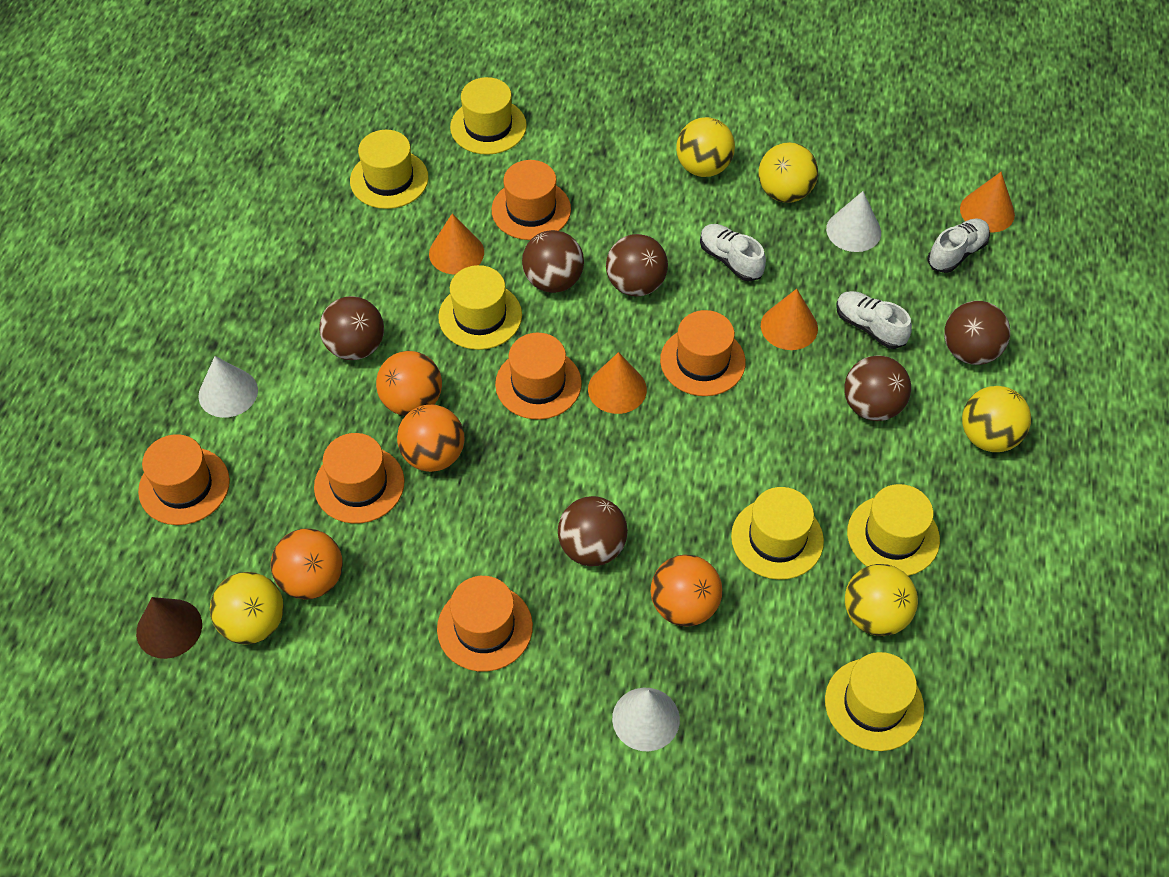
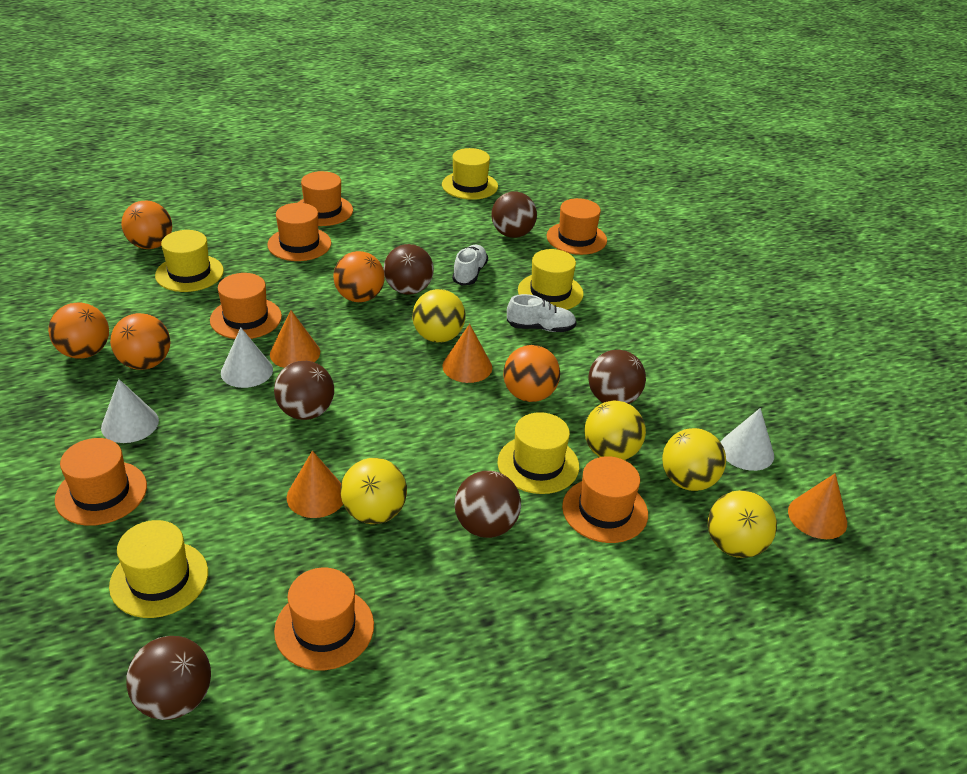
brown cone: [136,597,202,659] = 1 -> none = 0
orange ball: [271,528,343,600] [376,351,442,416] [397,405,465,472] [651,555,722,627] = 4 -> [48,302,109,358] [110,313,170,370] [121,200,172,249] [333,251,385,302] [503,345,560,402] = 5
orange hat: [138,434,230,525] [314,433,405,524] [437,576,533,672] [492,160,571,240] [495,333,582,420] [660,310,746,396] = 6 -> [55,438,147,526] [210,273,282,339] [267,203,331,261] [274,568,374,670] [298,171,353,226] [547,198,607,255] [562,456,648,543] = 7
white shoe: [700,224,766,281] [837,291,912,349] [927,218,990,273] = 3 -> [452,245,488,286] [507,294,577,332] = 2
yellow hat: [350,130,428,209] [438,265,522,350] [450,77,527,155] [731,487,824,580] [825,652,924,751] [847,484,940,576] = 6 -> [109,520,208,618] [155,230,224,292] [442,148,498,200] [497,412,579,494] [518,249,584,310] = 5

